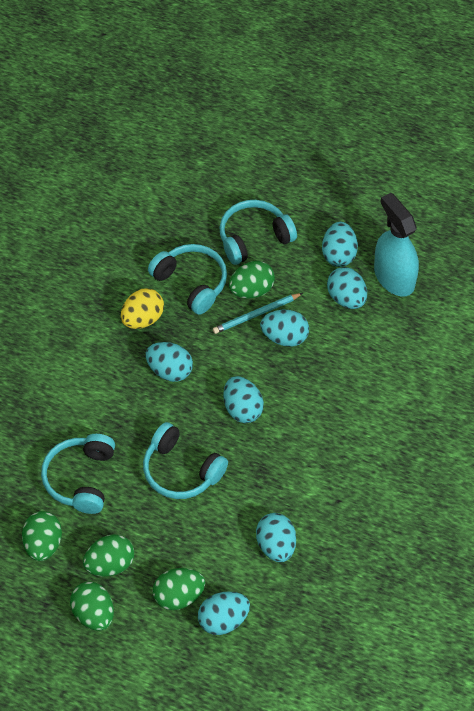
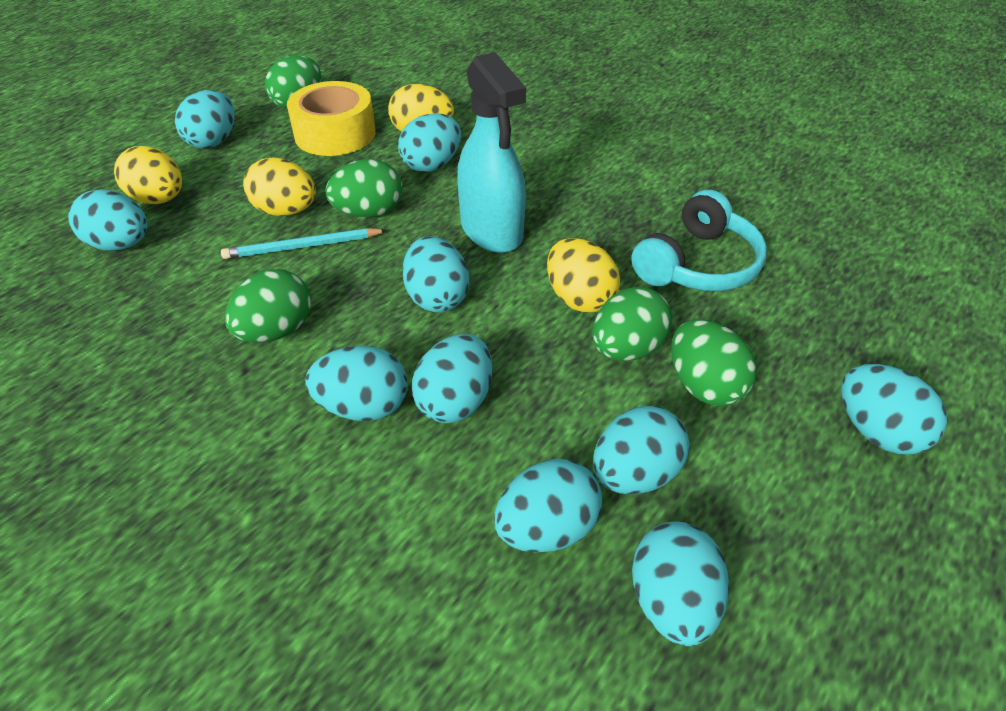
turquoise egg: [145,342,193,382] [198,591,250,635] [223,376,264,423] [256,513,296,562] [260,310,309,347] [322,222,358,267] [327,267,367,309] = 7 -> [68,189,147,251] [175,90,235,149] [306,346,408,421] [398,113,461,172] [402,236,469,312] [412,334,492,423] [494,459,602,553] [593,406,690,494] [632,521,729,646] [841,364,947,454] = 10
turquoise headphones: [41,434,115,514] [143,422,228,499] [148,244,227,315] [219,200,297,265] = 4 -> [631,190,767,291] = 1
yellow egg: [121,288,164,329] = 1 -> [114,146,182,204] [243,157,316,216] [388,84,454,131] [547,238,620,313] = 4
yellow tape: none = 0 -> [287,81,376,156] = 1

